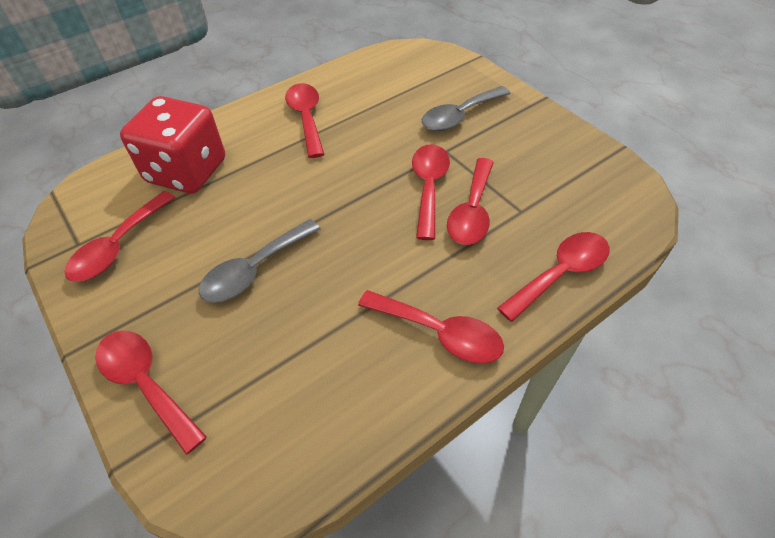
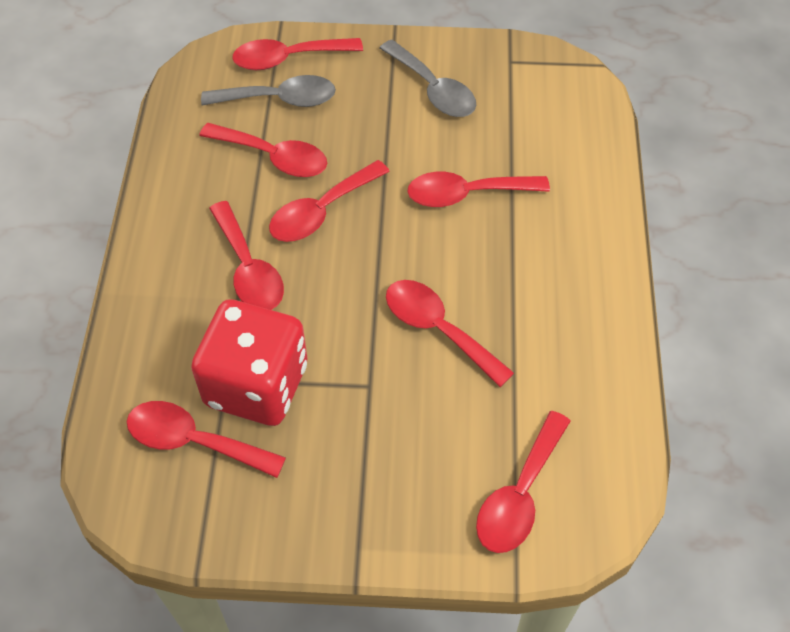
red spoon: [64,191,176,282] [95,331,207,455] [285,83,324,158] [358,290,504,364] [412,144,450,240] [447,158,494,245] [497,232,610,322] = 7 -> [127,401,286,478] [199,123,327,177] [209,201,284,310] [232,38,363,70] [269,160,390,242] [386,280,514,387] [407,172,550,207] [476,411,571,553] = 8

